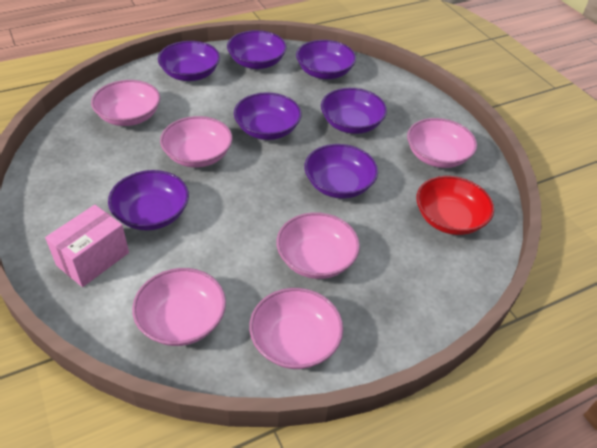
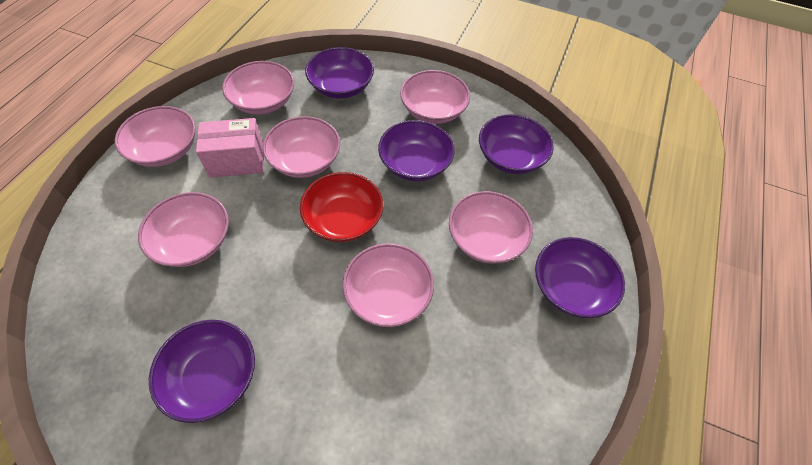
pink bowl: [91,80,160,126] [132,268,226,346] [160,116,232,168] [249,288,343,369] [276,212,360,279] [407,118,477,168] = 6 -> [115,106,196,167] [138,192,229,267] [222,61,294,115] [263,116,340,178] [343,243,434,327] [400,70,470,124] [449,191,533,264] = 7
purple bowl: [108,170,189,230] [158,41,220,81] [227,30,287,69] [234,92,302,140] [296,40,356,79] [304,144,378,199] [321,88,387,134] = 7 -> [149,320,255,423] [305,47,374,99] [378,120,455,181] [479,114,554,174] [535,237,625,318] = 5

